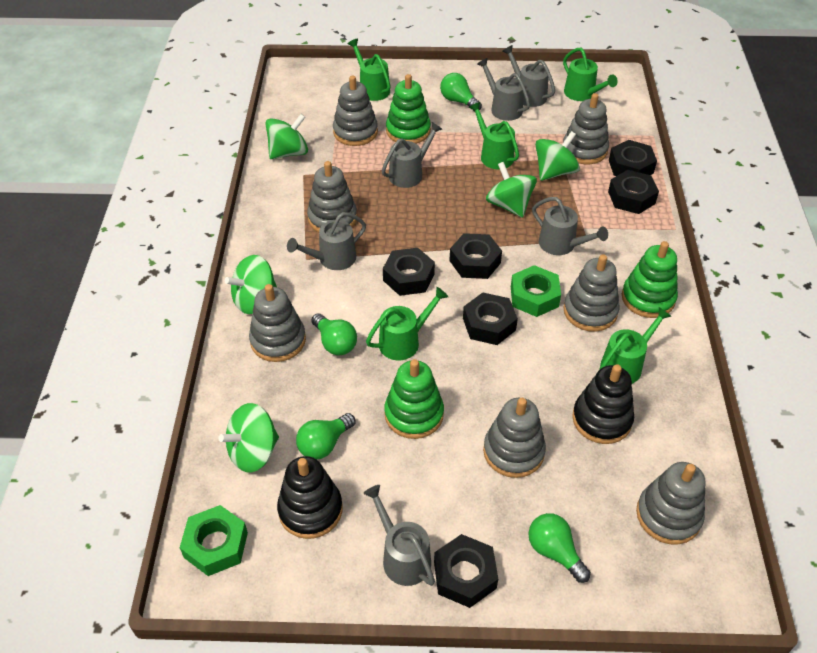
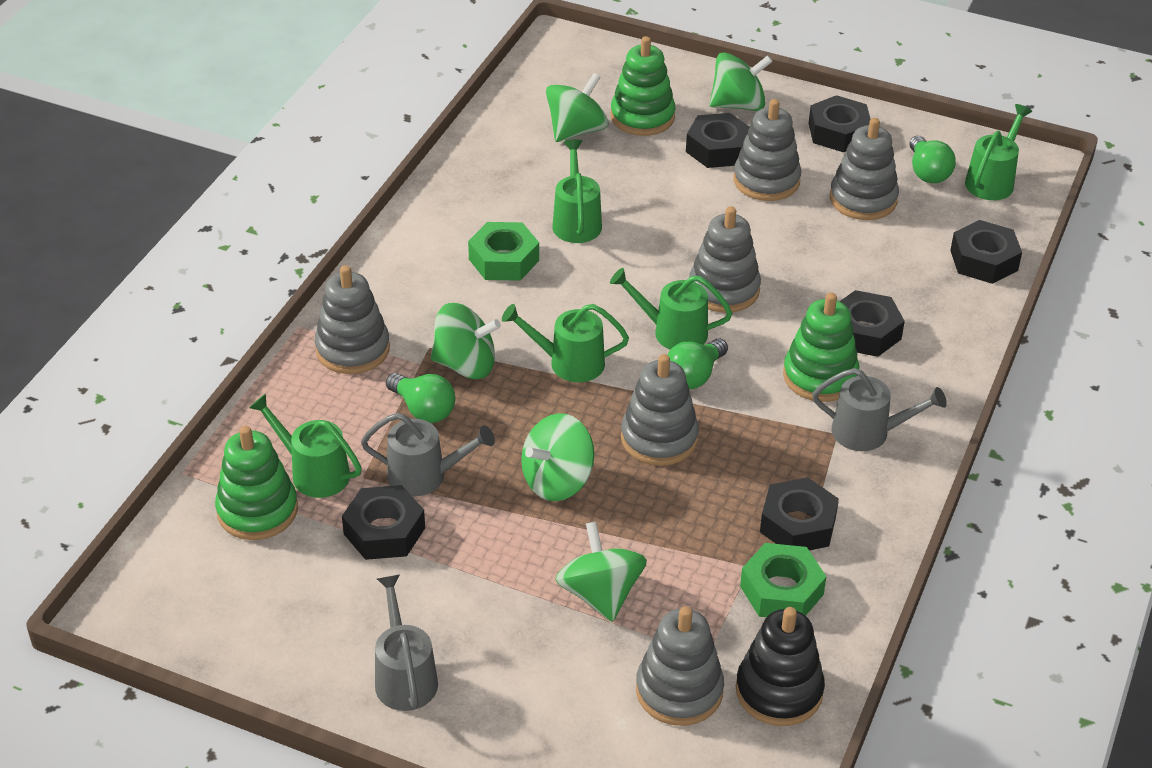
black stacking toy: [277,456,342,539] [572,364,634,444] = 2 -> [736,607,825,726] = 1
green light bulb: [296,413,355,459] [311,313,357,355] [440,73,482,112] [528,513,591,583] = 4 -> [386,373,455,423] [667,339,728,389] [909,136,956,183] = 3
grey stacking toy: [249,284,306,362] [307,161,357,232] [333,75,378,146] [483,398,546,478] [563,93,609,164] [563,254,619,332] [636,462,706,545] = 7 -> [315,265,390,374] [621,354,699,466] [636,606,724,726] [689,206,761,313] [733,99,801,201] [830,118,899,220] = 6
grey watering can: [287,212,366,270] [363,485,435,586] [382,122,442,188] [477,58,530,121] [502,45,555,107] [532,197,608,255] = 6 -> [361,413,495,496] [375,574,438,711] [812,368,947,451] = 3

